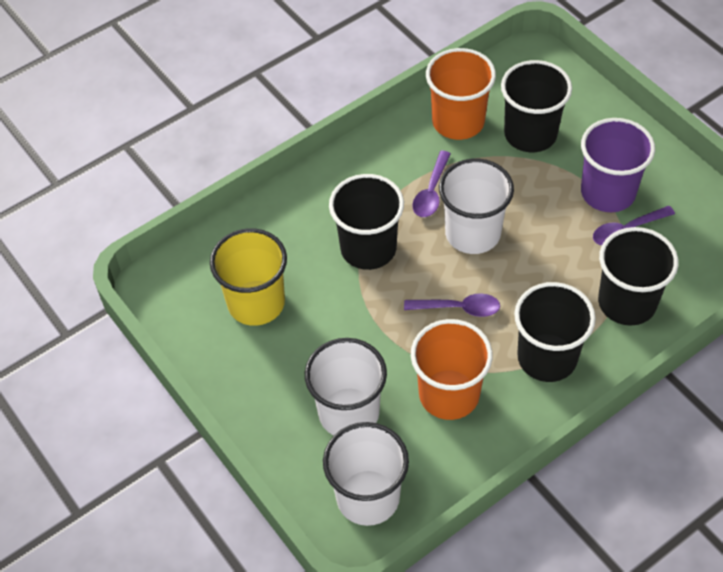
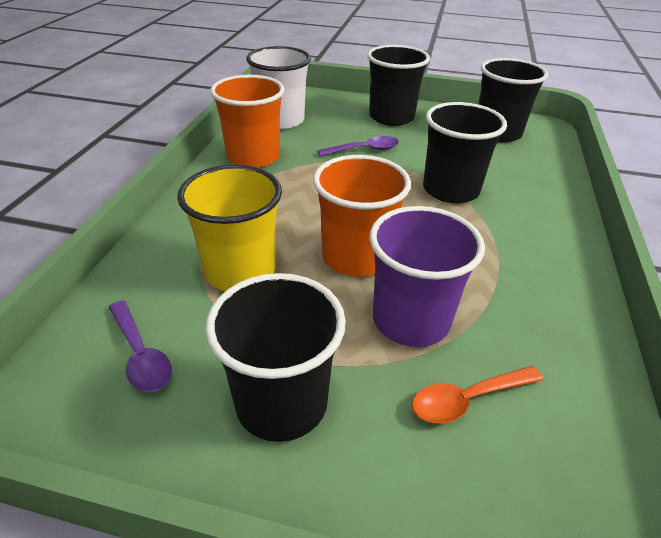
orange spoon: none = 0 -> [412,366,543,423] = 1
purple spoon: [404,293,500,317] [412,151,451,217] [593,206,675,246] = 3 -> [109,300,172,392] [317,136,399,156] = 2
white cup: [305,338,387,435] [323,422,409,526] [439,158,514,254] = 3 -> [246,46,311,129] = 1

